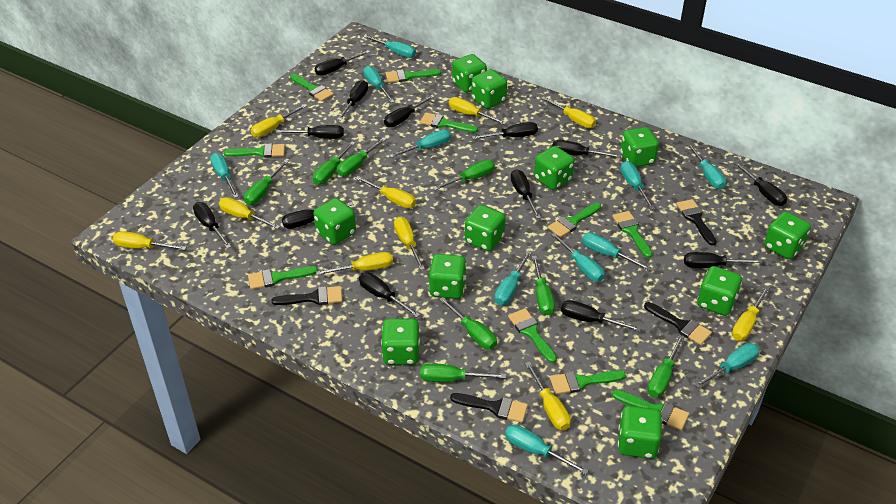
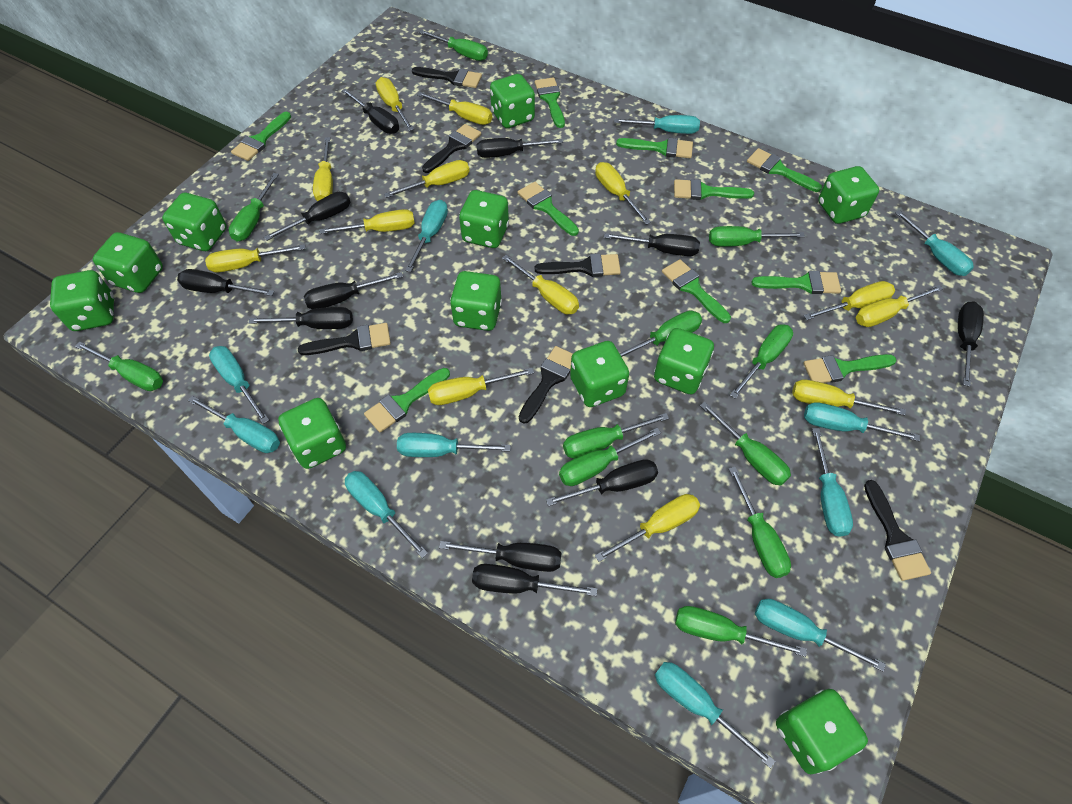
black brush: [271,286,342,305] [450,393,528,423] [644,302,712,345] [676,199,717,246] = 4 -> [298,323,391,355] [412,67,482,88] [422,124,481,173] [519,346,573,424] [535,254,621,277] [864,480,931,581] = 6
black screwdriver: [193,202,231,248] [276,125,344,139] [282,202,354,229] [314,50,370,76] [337,80,368,120] [359,272,420,317] [384,95,435,127] [472,122,538,139] [511,170,541,219] [552,140,621,158] [561,300,641,332] [684,252,763,268] [734,162,787,206] = 13 -> [177,269,274,296] [249,307,353,329] [264,192,350,241] [304,272,403,309] [342,89,399,134] [439,541,561,572] [472,564,597,596] [476,138,563,158] [546,459,658,506] [604,233,700,256] [958,301,984,387] = 11
green screwdriver: [244,160,289,205] [313,142,355,185] [337,137,386,176] [420,363,506,382] [433,160,495,190] [439,297,497,349] [532,256,555,315] [648,335,685,397] = 8 -> [75,341,163,391] [229,173,279,242] [419,30,488,61] [559,428,661,486] [563,413,669,459] [619,311,702,357] [675,606,807,657] [700,402,791,486] [709,226,805,247] [729,467,791,578] [730,324,793,399] = 11
yellow screwdriver: [113,231,186,250] [219,197,280,229] [251,104,307,137] [316,252,393,275] [355,176,416,208] [394,217,425,270] [449,97,507,125] [525,362,571,430] [541,96,596,128] [732,286,770,341] = 10 -> [205,244,305,272] [313,137,333,201] [320,209,415,234] [376,77,414,131] [384,160,470,198] [417,92,492,125] [428,368,534,405] [502,255,579,314] [595,162,651,225] [595,494,700,562] [792,380,906,416] [804,281,895,320] [856,285,943,327] = 13

